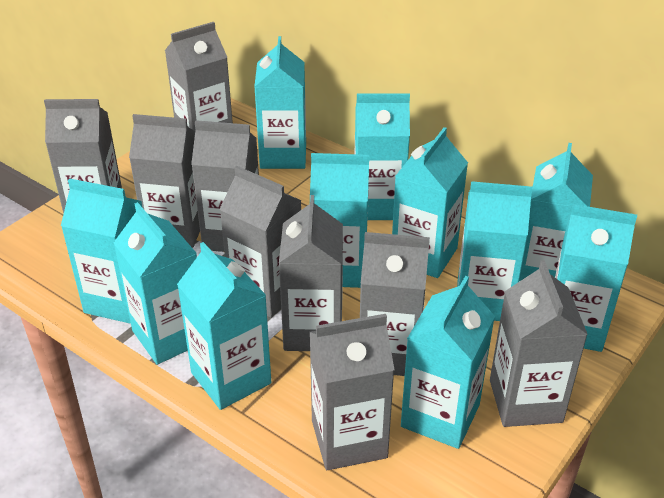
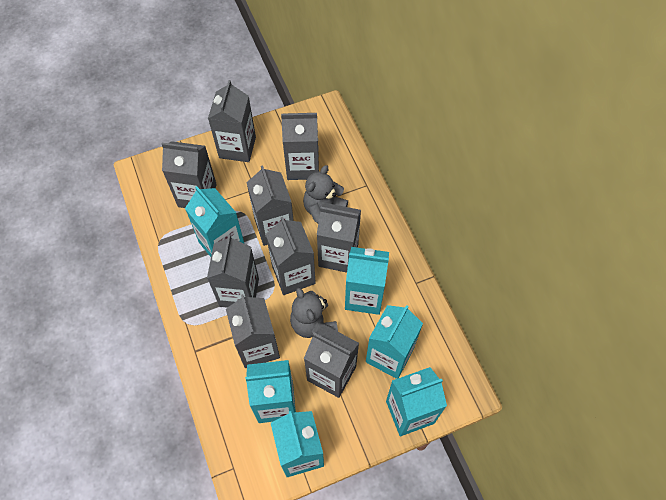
grey teddy bear: none = 0 -> [290,288,338,338] [303,165,348,223] = 2
turquoise carton: [61,178,142,324] [113,202,197,365] [177,242,271,410] [254,36,306,169] [310,153,369,288] [355,93,410,220] [392,127,468,278] [401,276,495,449] [457,181,533,321] [519,143,593,282] [555,204,637,352] = 11 -> [185,186,244,257] [245,360,296,423] [271,411,324,477] [345,247,389,315] [366,305,423,379] [386,367,447,436] = 6

